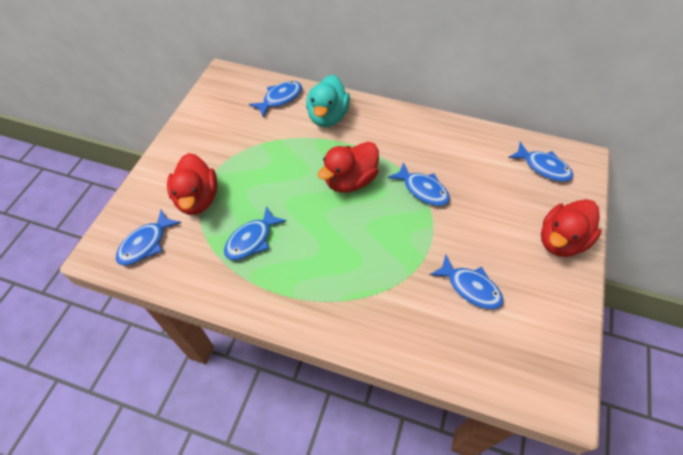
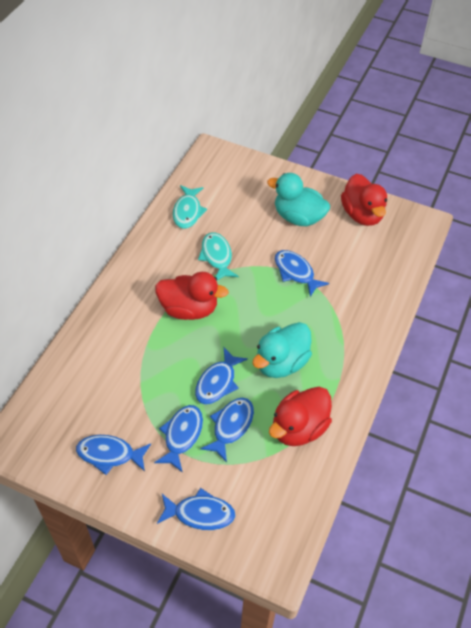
turquoise duck: [306,75,350,127] = 1 -> [252,322,312,378] [267,173,330,226] = 2
turquoise fish: none = 0 -> [173,185,207,229] [198,232,239,281] = 2

